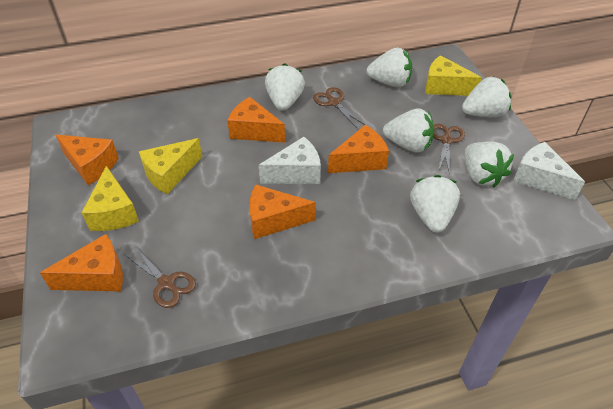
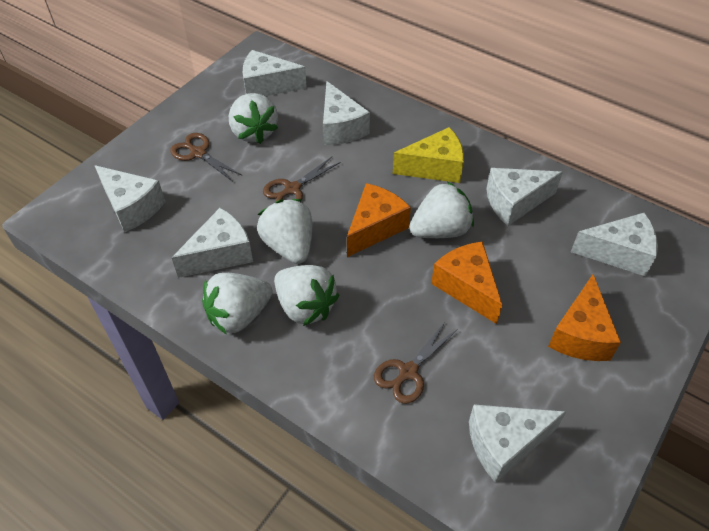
orange cheese: [40,234,123,291] [56,135,119,185] [227,97,285,143] [249,185,316,239] [328,125,389,173] = 5 -> [347,183,411,257] [431,241,502,324] [548,274,621,361] = 3
white cheese: [258,137,321,184] [513,142,585,200] = 2 -> [94,165,165,232] [172,208,253,278] [243,50,307,96] [323,81,370,145] [469,404,566,483] [486,168,563,226] [571,213,658,276] = 7
white strawberry: [265,63,305,111] [367,47,412,87] [383,108,434,153] [410,175,460,233] [462,77,512,117] [465,142,514,187] = 6 -> [202,273,273,335] [229,93,278,144] [257,199,312,264] [274,265,339,326] [409,182,474,238] = 5
yellow cheese: [81,166,139,231] [139,138,202,194] [425,55,482,96] = 3 -> [393,127,464,183] = 1

